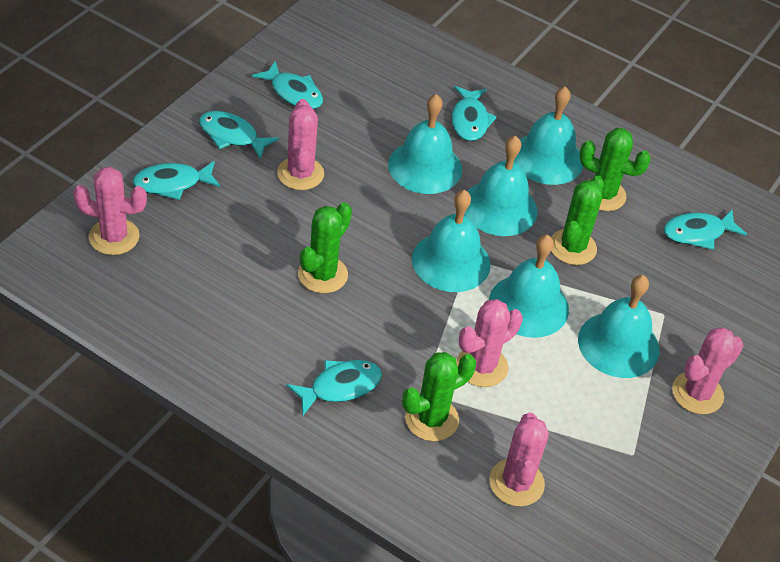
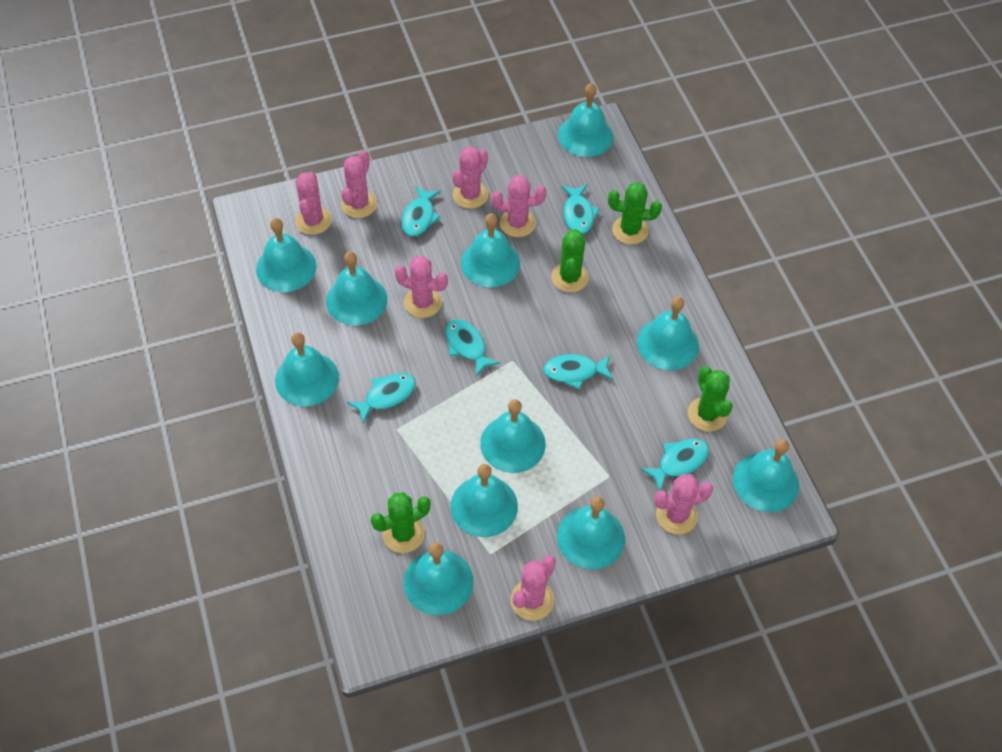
pink cactus: [73,167,147,255] [277,99,324,190] [456,299,523,387] [489,413,549,506] [672,327,743,414] = 5 -> [295,172,332,235] [341,150,377,218] [395,256,448,318] [452,146,488,209] [492,175,546,237] [511,555,556,621] [654,474,713,534] = 7
turquoise bell: [388,94,462,194] [412,190,491,292] [465,136,537,236] [489,235,569,338] [514,86,583,185] [578,275,659,378] = 6 -> [256,218,316,292] [275,332,339,406] [326,251,387,326] [404,543,473,615] [451,464,518,537] [461,213,520,287] [480,399,546,473] [557,496,625,569] [558,83,613,157] [637,296,699,370] [733,439,799,512] = 11

